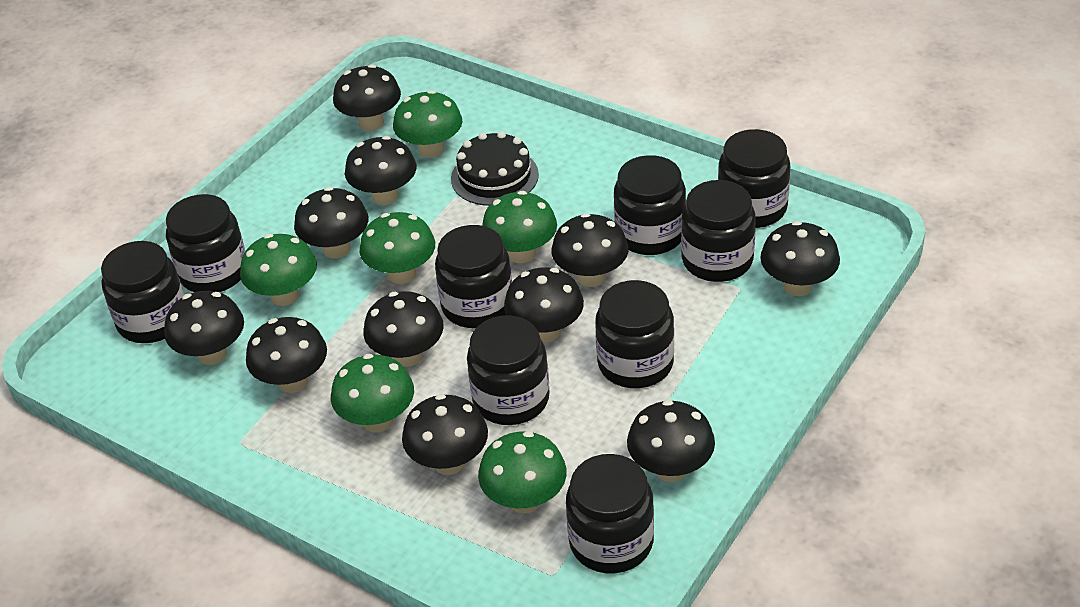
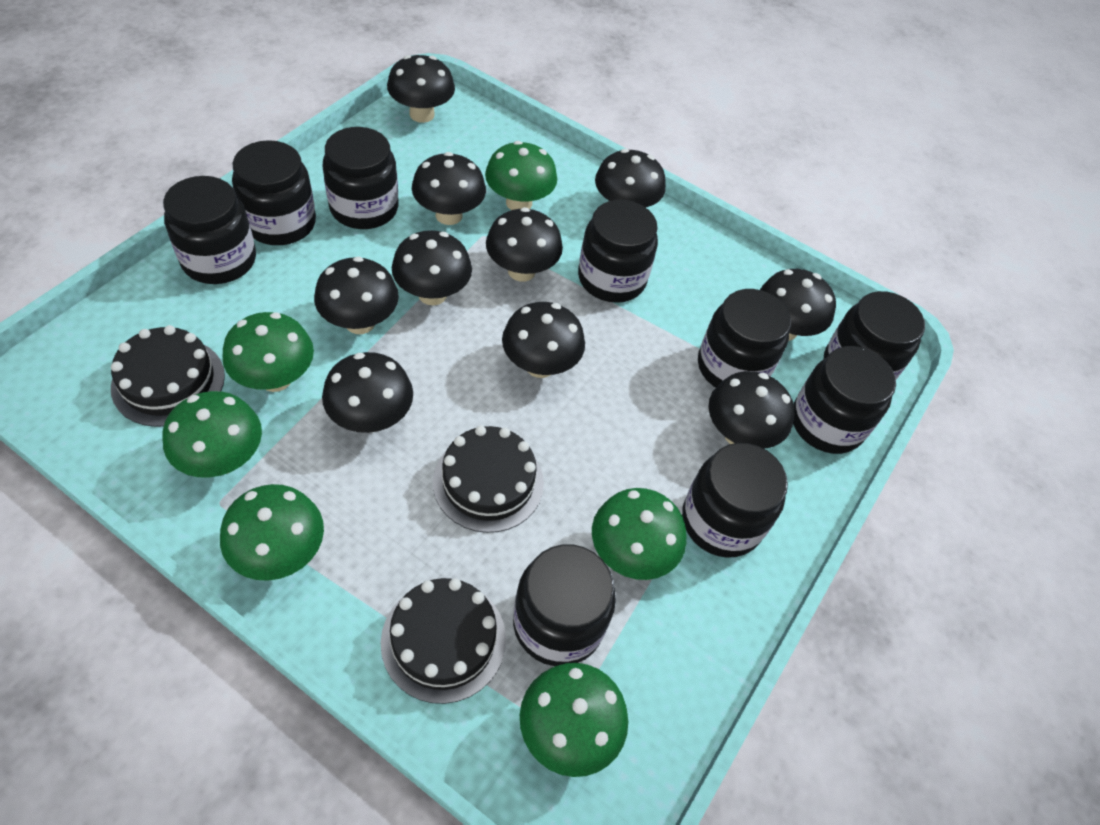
black cake: [451,131,539,206] = 1 -> [111,325,225,427] [381,578,506,704] [433,426,544,533] = 3
black mushroom: [164,291,244,365] [246,317,327,393] [294,187,368,258] [333,64,401,131] [345,136,417,205] [363,291,444,367] [402,394,488,475] [504,267,584,342] [551,213,628,287] [627,400,715,482] [760,221,840,296] = 11 -> [314,257,399,334] [322,352,413,433] [387,55,455,123] [392,230,472,305] [412,152,486,225] [486,207,563,282] [502,302,585,378] [595,149,666,208] [708,371,794,449] [760,269,836,341] = 10

